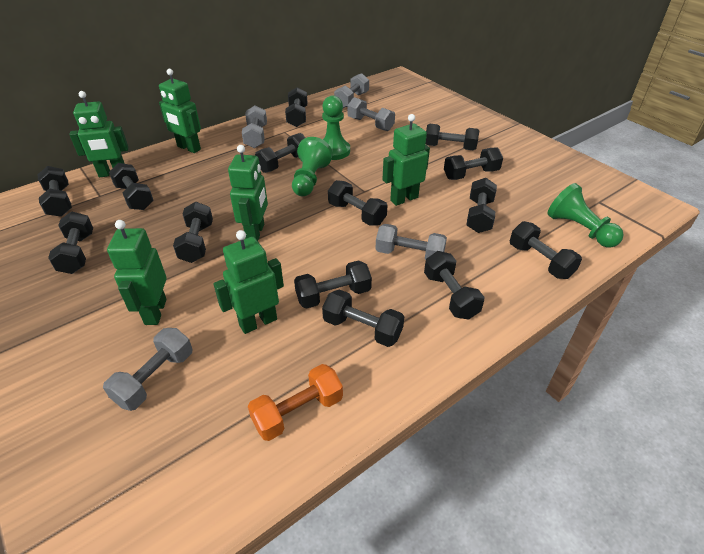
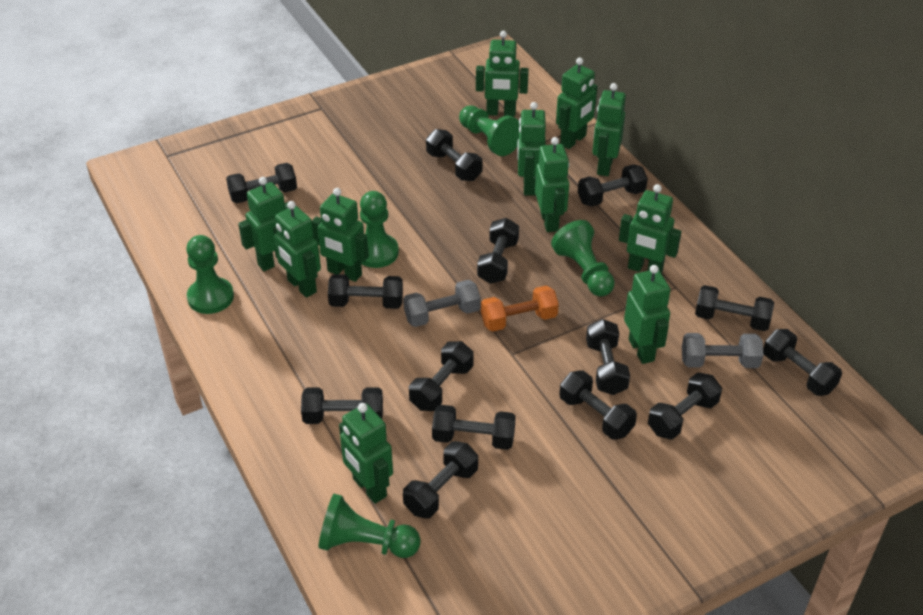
green pawn: [292,137,333,196] [322,95,350,160] [547,183,624,248] = 3 -> [186,235,234,314] [319,494,421,558] [360,191,399,268] [459,105,520,156] [551,220,615,297] = 5
green robot: [69,91,129,177] [107,220,167,325] [159,69,201,153] [213,230,284,334] [228,145,268,241] [382,114,430,206] = 6 -> [238,177,288,271] [273,201,321,298] [312,188,369,282] [339,403,393,504] [476,31,529,116] [517,102,546,196] [535,137,569,232] [556,58,597,149] [593,83,626,176] [619,184,682,273] [624,265,670,364] = 11
grey dumbbell: [103,328,192,411] [242,105,267,148] [334,73,369,108] [347,97,395,131] [375,224,447,260] = 5 -> [403,280,481,327] [682,333,764,368] = 2

